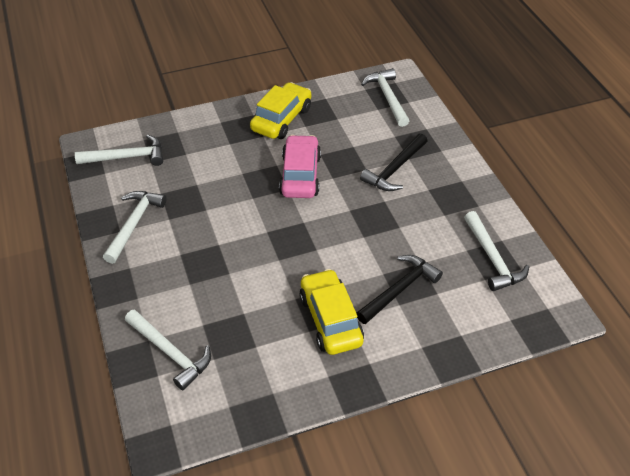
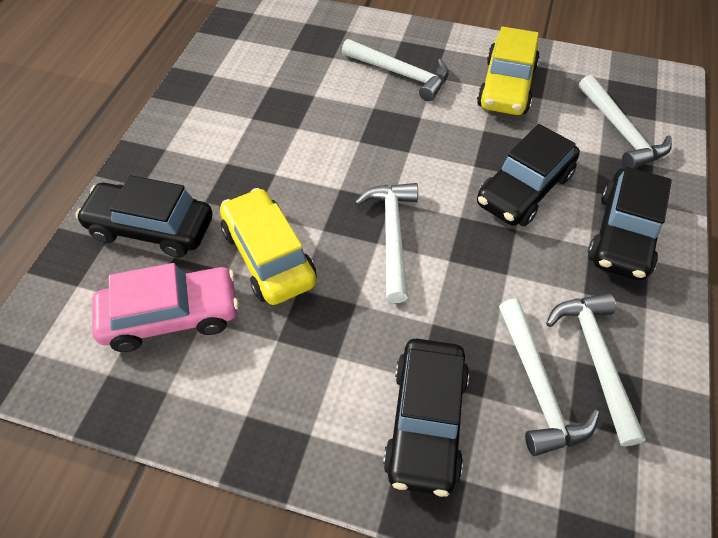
black car: none = 0 -> [76,175,213,258] [383,339,469,497] [477,124,580,226] [588,167,672,281] = 4
black hammer: [356,255,443,324] [360,133,427,191] = 2 -> none = 0

